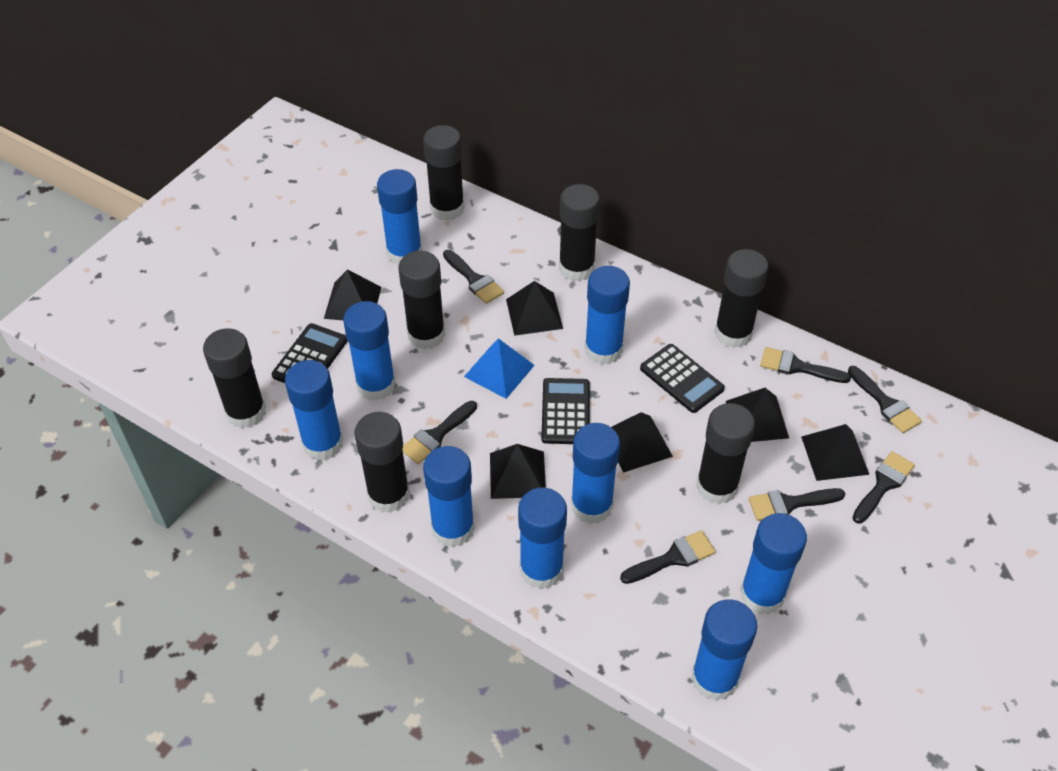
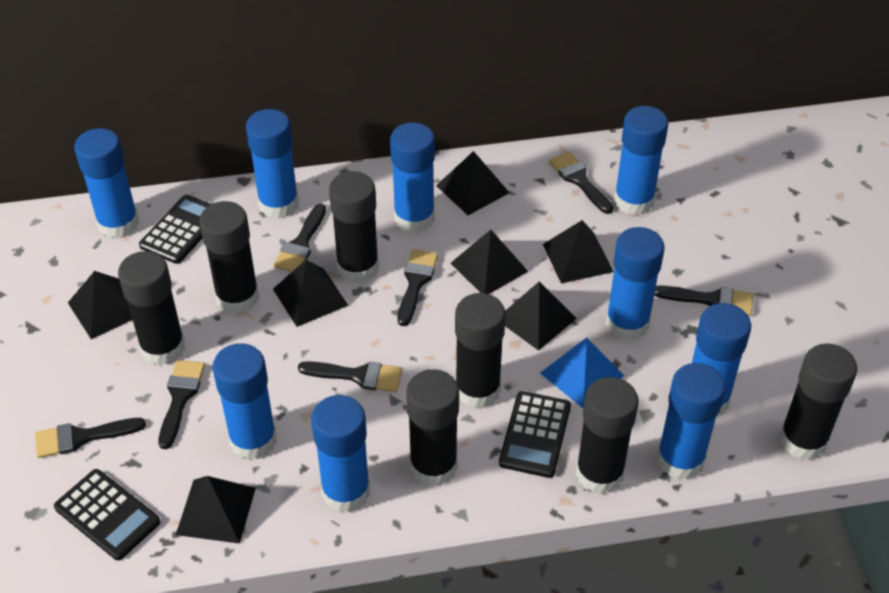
black pyramid: [324,270,382,320] [490,444,546,499] [506,281,563,336] [611,412,673,473] [726,388,789,442] [801,424,869,481] = 6 -> [68,271,133,339] [176,476,256,544] [273,260,349,327] [436,151,509,215] [451,230,529,294] [505,281,577,351] [543,220,614,284] = 7

